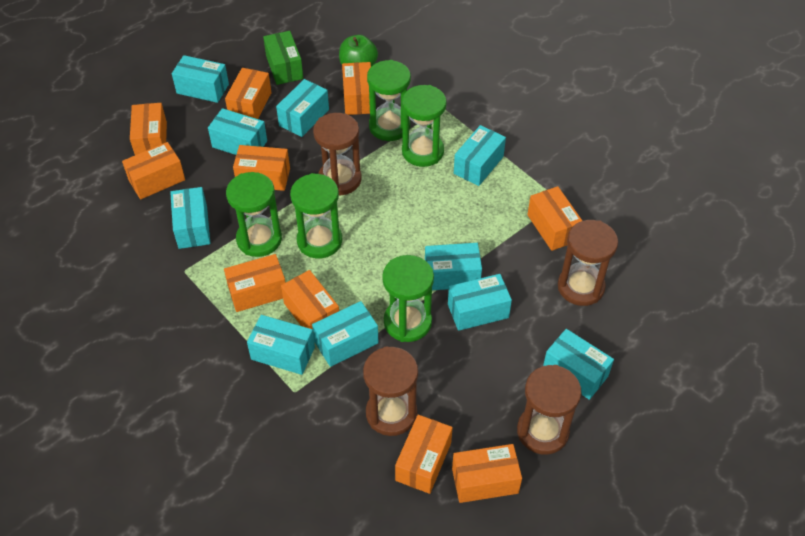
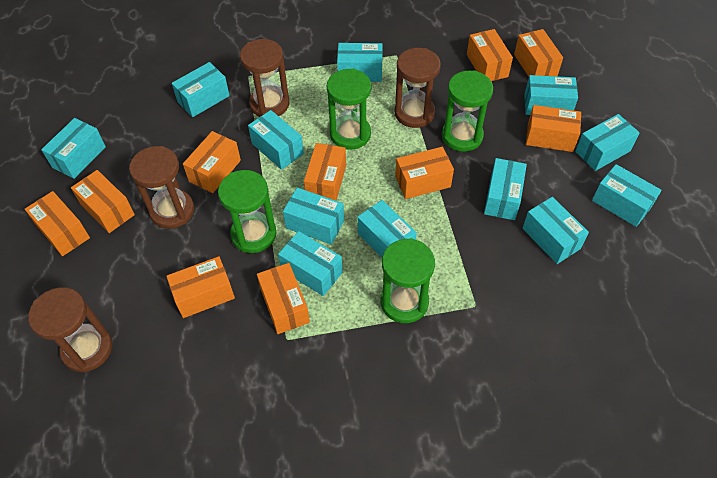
green apple: [339,35,378,67] = 1 -> none = 0
green box: [263,31,303,85] = 1 -> none = 0
green hourglass: [226,172,282,257] [290,173,342,258] [367,60,411,141] [382,255,434,342] [402,85,447,167] = 5 -> [218,170,276,253] [327,69,371,150] [381,238,435,323] [442,70,493,152] = 4
turquoise box: [170,187,211,249] [172,55,229,103] [208,108,267,155] [247,315,315,375] [276,79,329,137] [312,301,379,367] [425,243,482,290] [448,274,512,331] [454,125,506,186] [543,329,614,400] = 10 -> [41,118,106,179] [172,62,230,117] [248,110,304,170] [278,231,343,296] [283,188,344,245] [337,43,383,82] [357,200,417,258] [484,158,527,220] [522,197,589,264] [524,75,578,115] [575,114,640,171] [592,164,662,227] = 12

